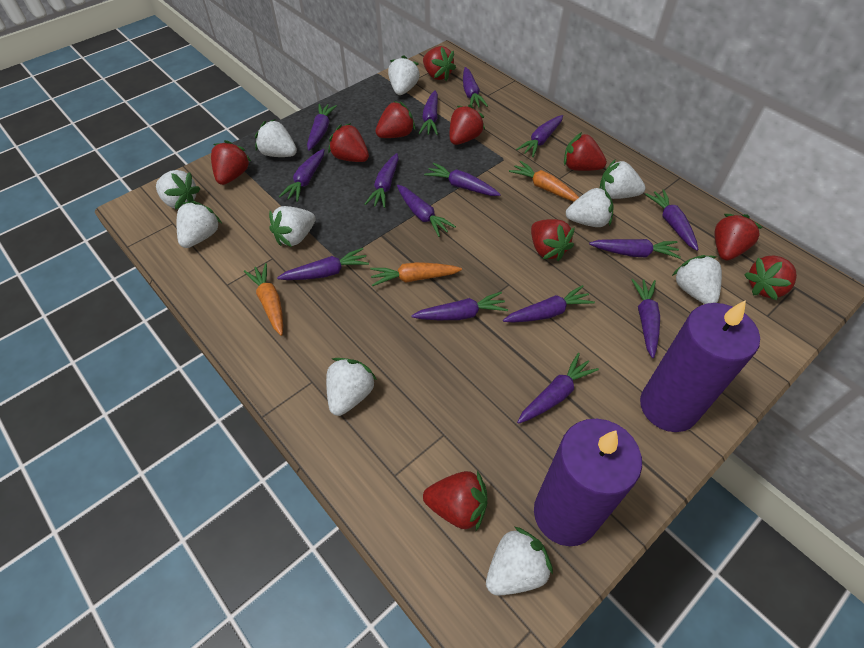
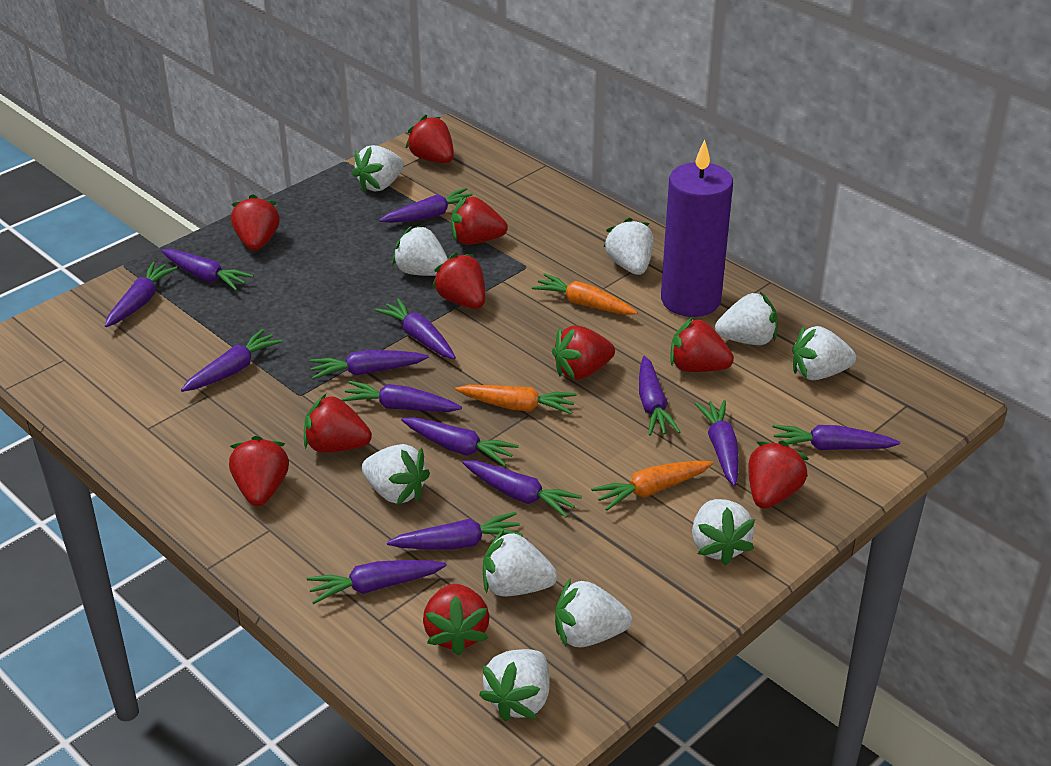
purple candle: [534,419,642,546] [640,300,760,432] = 2 -> [661,139,733,317] = 1
purple carrot: [277,248,369,280] [279,149,325,202] [307,104,337,151] [365,153,399,208] [397,185,456,237] [411,292,508,320] [419,90,438,135] [424,163,501,196] [463,67,488,107] [503,285,595,323] [516,115,563,157] [517,353,599,424] [589,239,681,259] [631,279,660,358] [645,189,699,251] = 15 -> [105,262,177,327] [161,249,254,290] [181,329,283,392] [307,560,447,604] [310,350,429,380] [341,381,462,412] [375,298,456,359] [379,188,473,223] [387,512,523,550] [401,417,519,466] [462,461,582,518] [639,356,680,436] [694,400,739,486] [772,425,900,450] = 14

